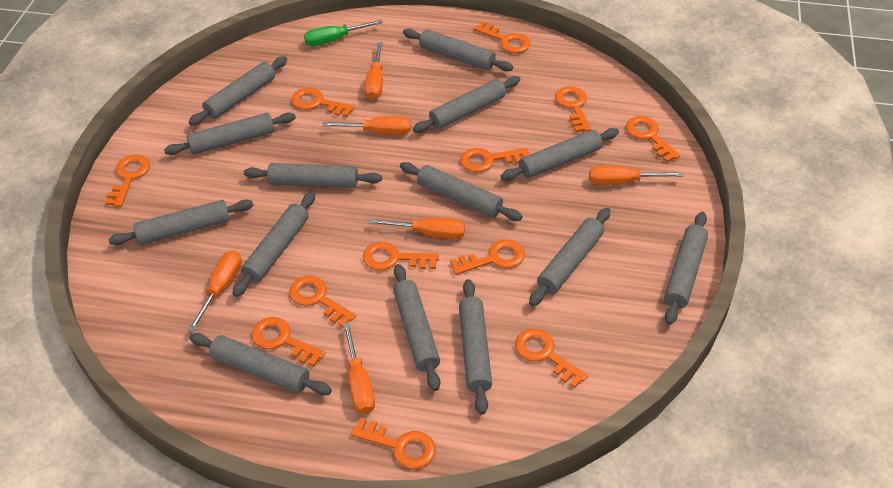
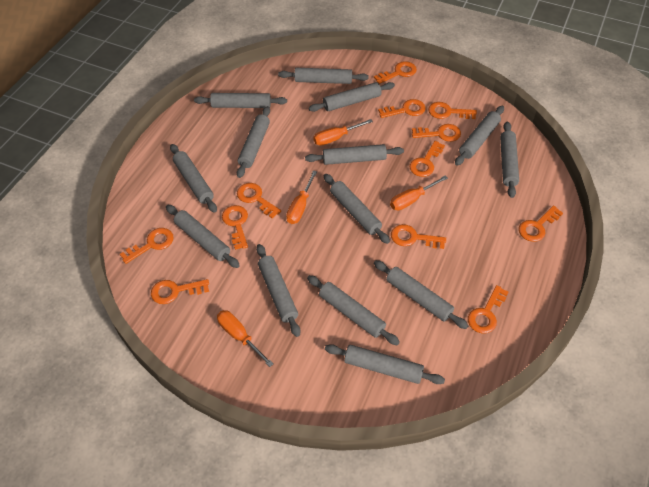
green screwdriver: [304,20,383,46] = 1 -> none = 0
orange screwdriver: [188,251,242,332] [323,116,411,135] [343,322,375,414] [365,42,383,100] [369,217,465,239] [589,165,683,185] = 6 -> [217,310,273,367] [286,171,317,224] [313,119,373,146] [390,175,448,210] = 4

